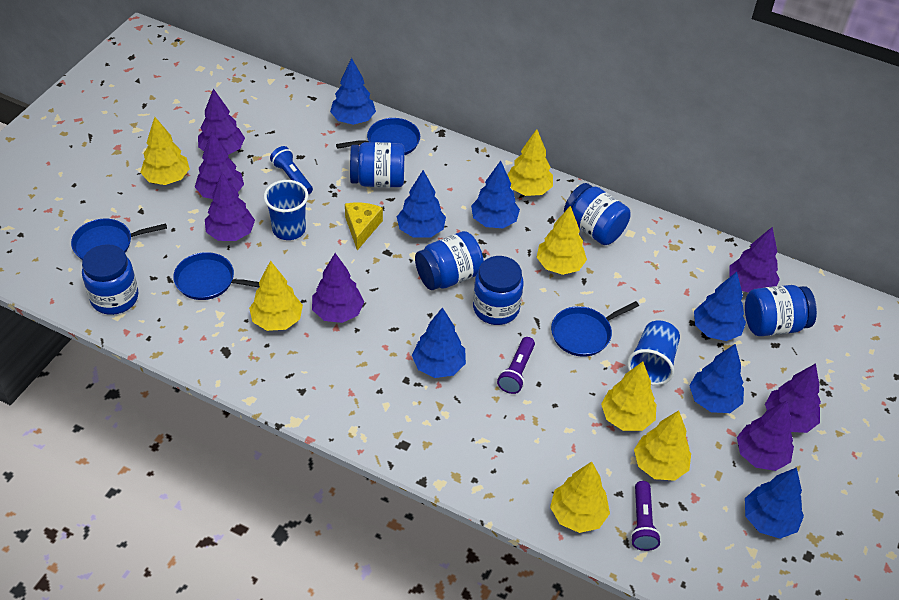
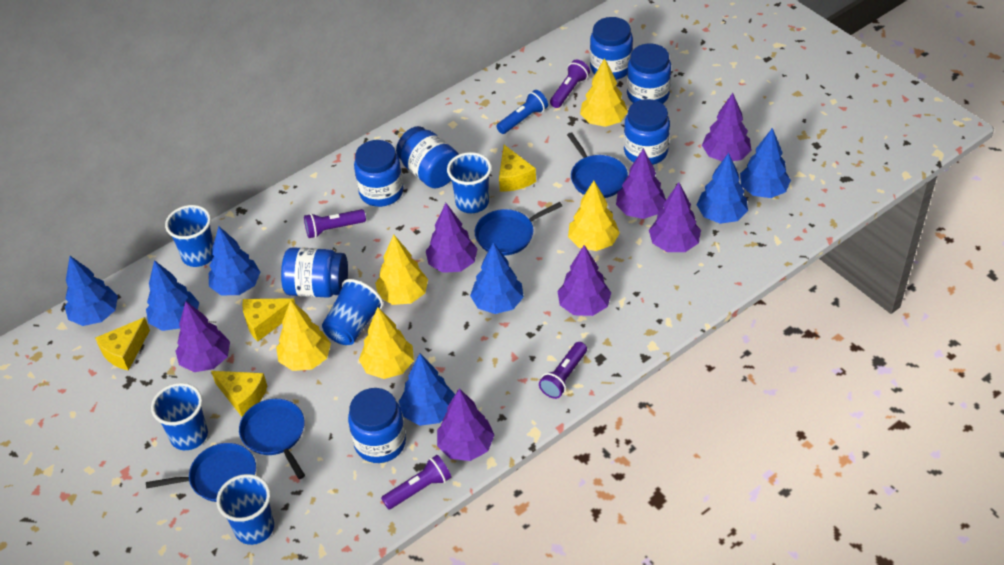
blue cup: [264,180,308,240] [627,320,680,385] = 2 -> [151,383,208,450] [165,205,214,267] [216,474,274,545] [322,279,384,345] [447,152,492,213] = 5
blue jar: [82,244,138,315] [350,142,405,187] [415,231,484,290] [473,256,524,325] [564,183,631,245] [745,285,817,336] = 6 -> [281,247,348,298] [348,388,406,463] [354,140,404,207] [396,126,459,188] [590,17,633,80] [624,99,670,165] [627,43,671,104] = 7
purple flashlight: [497,337,535,394] [630,481,661,551] = 2 -> [304,209,366,238] [381,455,451,510] [539,342,587,399] [550,60,590,108] = 4
yellow cheese: [345,202,383,251] = 1 -> [95,317,150,371] [211,371,267,417] [242,298,295,341] [499,145,536,192] = 4
yellow tree: [140,117,190,185] [249,260,303,331] [508,129,553,196] [537,206,587,275] [550,461,610,533] [601,361,656,431] [634,410,691,481] = 7 -> [276,300,331,371] [359,307,414,379] [375,235,428,305] [568,181,620,251] [580,58,628,127] = 5

